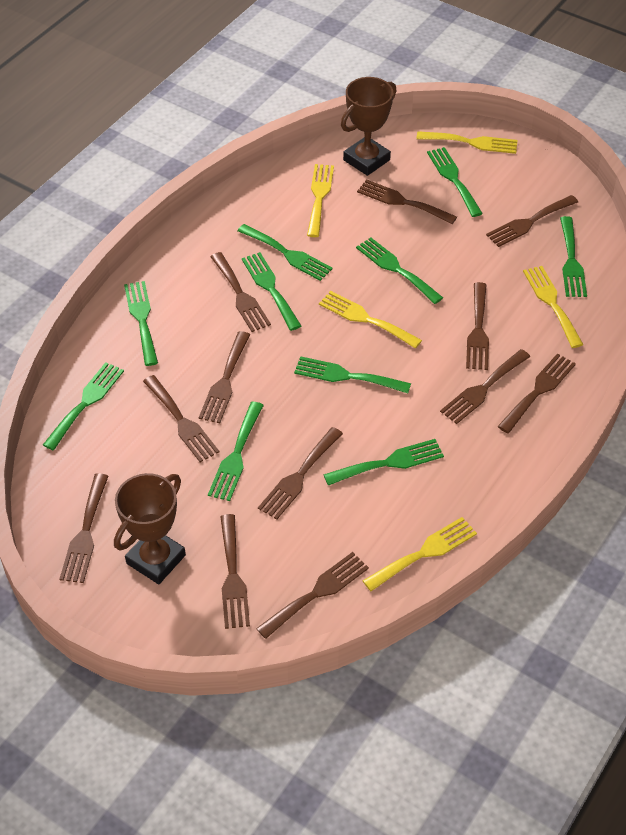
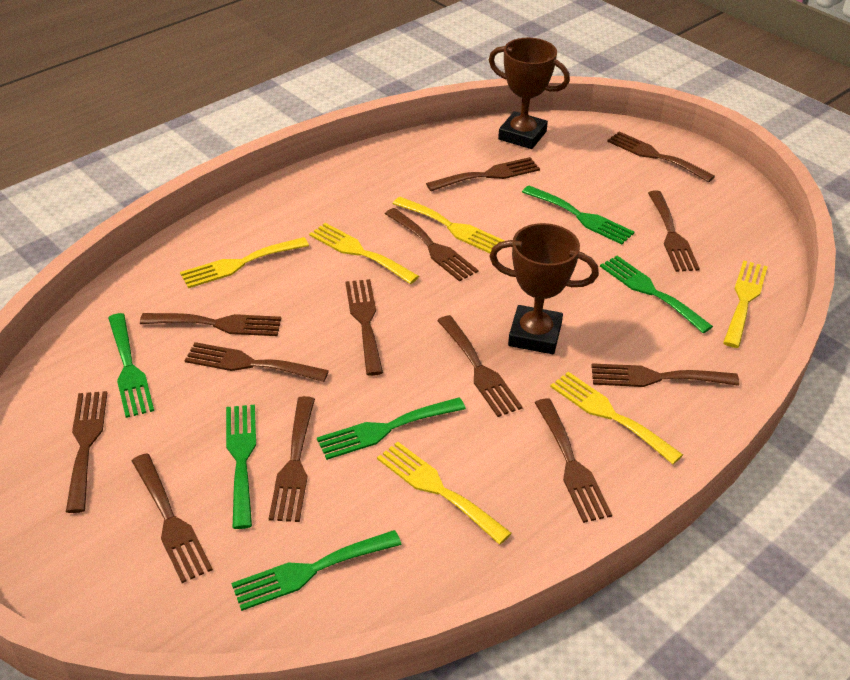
brown fork: [60,473,109,583] [143,375,219,462] [199,331,250,423] [210,252,271,332] [220,514,250,629] [256,552,369,639] [258,427,343,520] [357,179,457,224] [440,349,530,424] [466,282,489,370] [486,195,578,247] [497,353,576,433] = 12 -> [66,391,107,513] [132,453,213,583] [140,313,281,336] [185,342,329,382] [269,396,315,522] [345,279,383,376] [385,208,478,282] [426,157,540,191] [437,315,522,417] [535,398,612,523] [591,363,739,387] [607,131,715,182] [648,190,700,272] = 13
green fork: [43,362,124,450] [124,281,158,366] [208,402,264,501] [237,224,333,281] [242,252,301,331] [294,356,411,393] [323,439,444,485] [356,238,443,304] [427,147,483,217] [560,216,587,297] = 10 -> [108,313,154,418] [226,405,256,529] [231,530,402,611] [317,397,466,460] [522,186,634,244] [600,256,713,333] = 6
yellow fork: [307,164,334,237] [319,291,422,349] [363,517,477,591] [416,131,517,154] [523,266,584,348] = 5 -> [180,237,309,288] [309,223,419,284] [377,442,512,545] [393,197,505,253] [550,372,683,464] [723,260,768,348] = 6

